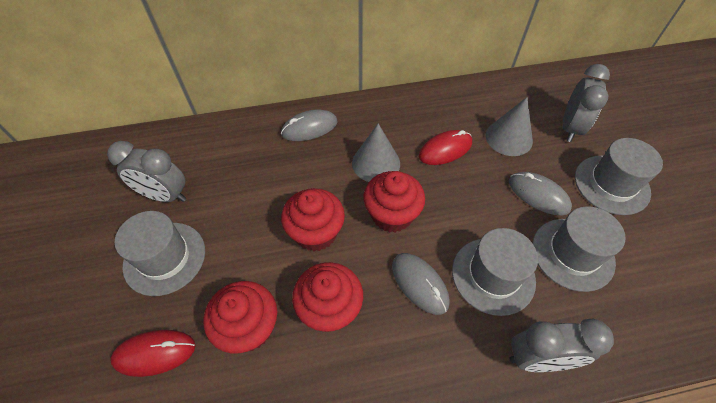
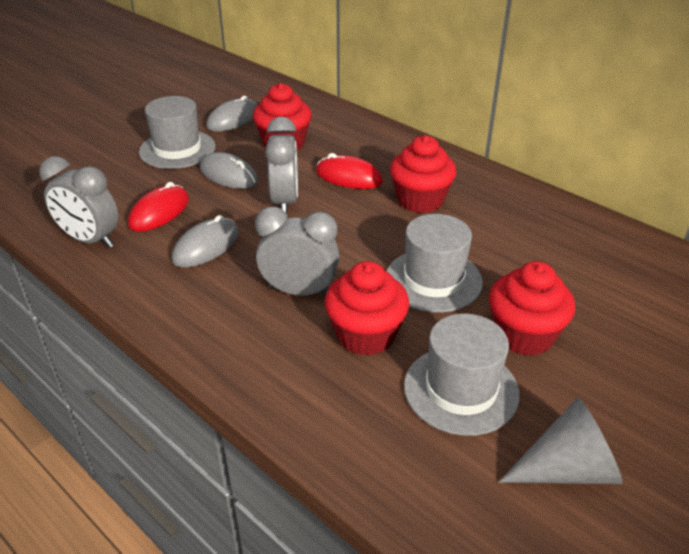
grey cone: [352,123,400,182] [486,97,533,156] = 2 -> [499,397,623,484] = 1
grey hat: [115,211,205,296] [452,228,538,316] [533,206,626,292] [575,138,663,215] = 4 -> [139,96,216,169] [387,214,483,313] [404,314,520,436] = 3

